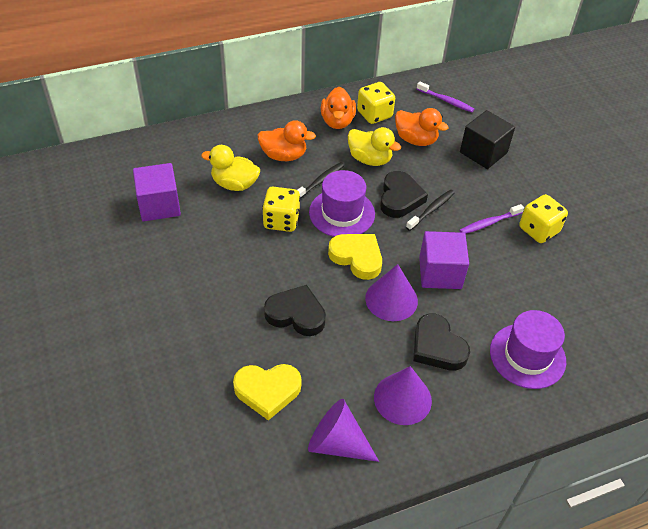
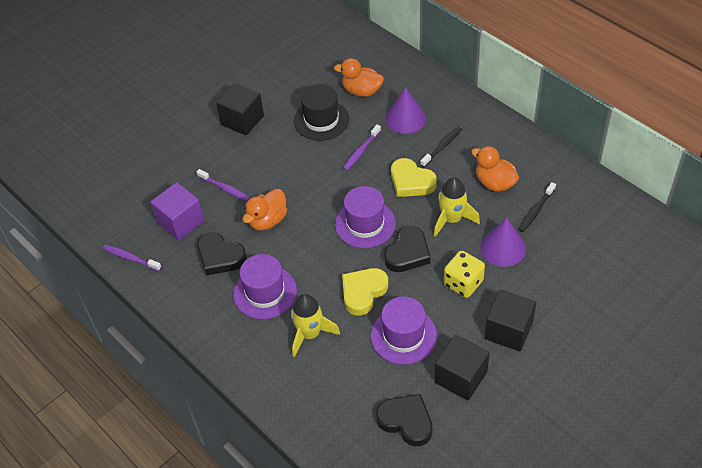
black cube: [460,110,515,169] = 1 -> [216,83,264,135] [434,335,490,400] [485,290,536,351] = 3
black hat: none = 0 -> [294,84,349,141] = 1
purple cone: [308,399,379,462] [365,264,418,321] [374,366,432,425] = 3 -> [385,87,426,134] [480,218,526,267] = 2
purple cube: [133,163,181,221] [419,231,469,289] = 2 -> [150,182,204,241] = 1
purple hat: [309,170,375,237] [490,310,566,389] = 2 -> [233,254,297,319] [335,186,396,248] [371,297,437,365] = 3
purple toothbrush: [417,82,474,112] [459,204,524,234] = 2 -> [102,245,161,271] [197,169,250,201] [343,124,381,170] = 3
yellow dice: [262,187,300,232] [357,82,395,124] [519,194,568,243] = 3 -> [444,251,485,298] = 1
yellow duck: [201,145,260,191] [348,127,401,166] = 2 -> none = 0
yellow rocket: none = 0 -> [291,294,340,357] [434,177,480,237] = 2

